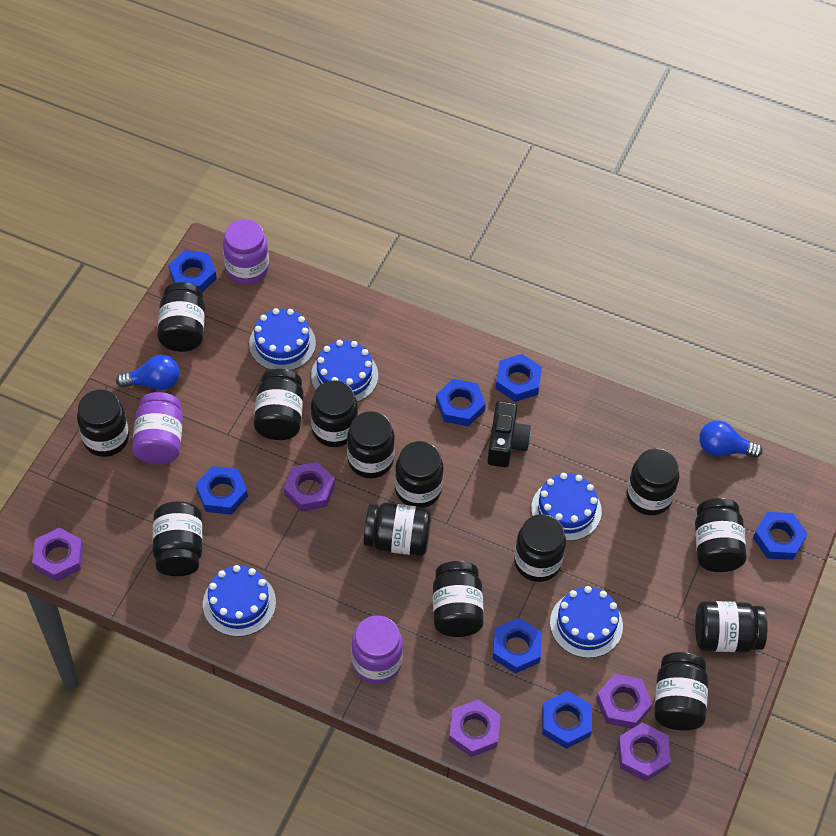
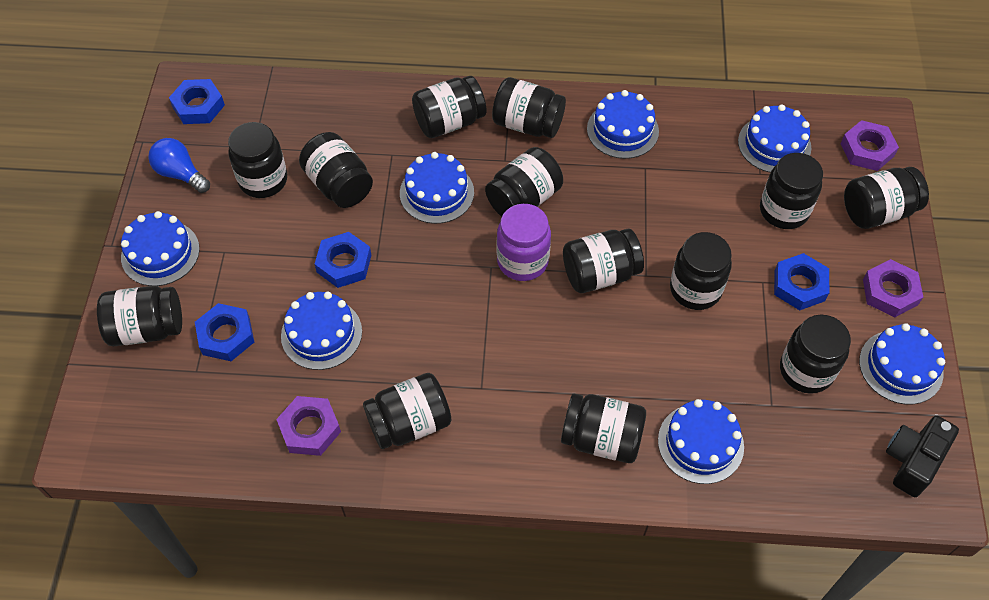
black jar: [77,390,129,457] [153,501,203,576] [157,282,205,352] [254,369,304,440] [311,381,358,447] [347,411,395,478] [364,503,431,556] [395,441,444,508] [433,561,484,637] [514,514,566,582] [627,448,679,515] [654,652,708,731] [695,498,747,572] [695,601,767,652] = 14 -> [97,286,182,346] [228,122,287,198] [299,132,373,208] [363,373,451,449] [412,76,486,138] [485,147,563,217] [492,77,566,138] [561,393,646,463] [563,228,644,293] [670,232,732,310] [760,153,823,229] [780,315,851,394] [844,167,929,229] = 13
blue cake: [203,565,276,637] [249,308,316,371] [311,340,378,402] [531,473,602,541] [550,586,623,658] = 5 -> [121,211,200,286] [281,292,362,370] [400,152,474,224] [587,90,659,159] [658,399,744,484] [738,104,811,173] [859,323,945,404] = 7
blue light bulb: [116,355,180,390] [699,420,763,458] = 2 -> [148,138,210,193] = 1
blue nut: [169,250,217,292] [196,466,248,515] [436,379,486,426] [493,618,542,674] [495,354,542,402] [542,691,592,749] [753,512,808,560] = 7 -> [169,79,225,124] [195,303,254,361] [315,232,371,288] [774,253,830,310] = 4
purple jar: [132,392,183,465] [223,219,269,285] [352,616,403,684] = 3 -> [497,204,551,281] = 1
purple nut: [32,527,83,581] [284,462,335,512] [449,699,501,757] [596,674,653,728] [618,722,671,781] = 5 -> [276,396,341,456] [840,120,899,171] [863,259,923,317] = 3

